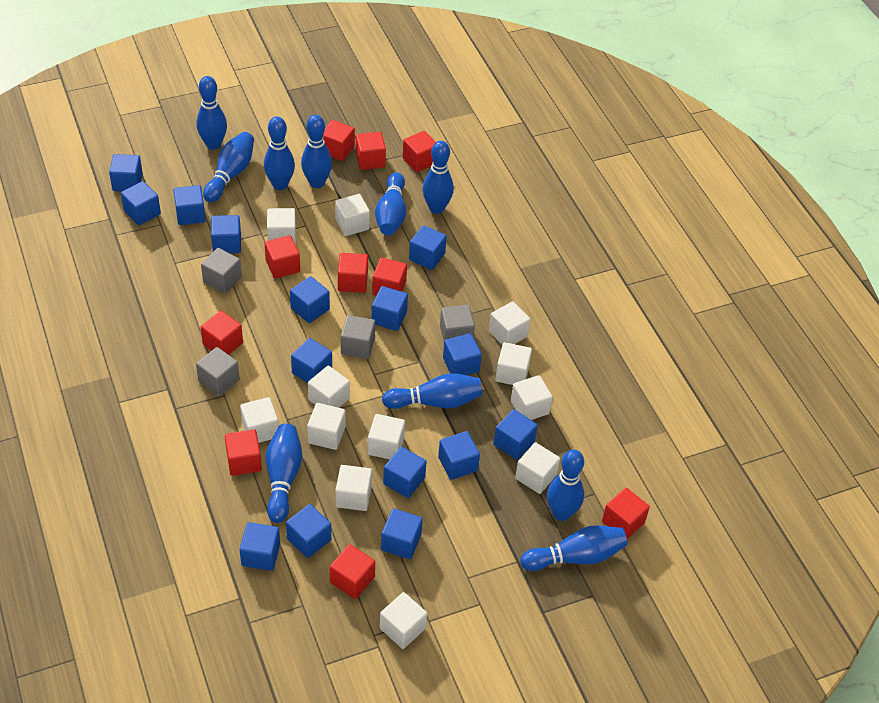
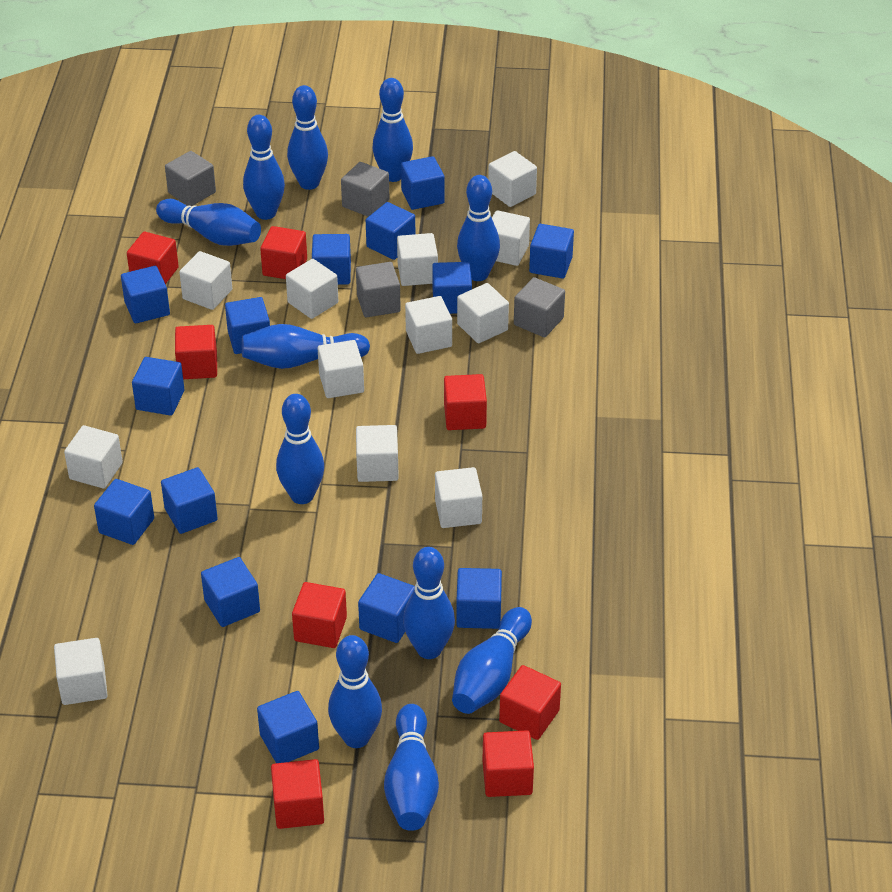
blue bowling pin: [196,76,227,150] [203,132,254,202] [264,117,295,190] [266,424,302,523] [301,115,332,188] [375,172,406,235] [382,373,482,409] [422,141,454,214] [520,525,627,571] [547,450,584,521] = 10 -> [156,199,261,246] [242,324,370,369] [243,115,285,220] [276,394,324,504] [287,85,328,190] [328,635,382,748] [372,78,413,182] [384,704,439,831] [403,547,455,659] [452,607,532,714] [457,175,500,281] = 11
blue cube: [109,154,143,191] [121,181,161,226] [174,185,206,225] [211,215,241,253] [240,522,280,571] [286,504,331,558] [290,276,330,323] [291,338,332,383] [372,286,408,331] [381,508,423,559] [383,447,427,498] [409,225,447,270] [438,431,480,480] [443,333,482,375] [493,409,538,460] = 15 -> [94,479,154,545] [121,266,170,323] [132,357,185,416] [161,467,218,534] [201,557,260,627] [225,297,270,354] [257,691,319,763] [312,234,351,285] [358,573,415,643] [366,202,415,260] [401,156,445,210] [432,262,472,314] [456,568,502,629] [529,224,574,279] = 14
red cube: [201,311,243,355] [225,429,262,476] [265,235,300,279] [323,120,355,161] [330,544,375,599] [338,253,368,293] [356,132,386,170] [372,258,407,296] [403,131,436,172] [602,488,650,539] = 10 -> [127,232,179,284] [175,325,217,379] [260,226,307,279] [271,759,324,829] [292,582,347,648] [444,374,487,430] [482,731,534,797] [499,665,561,740] = 8

